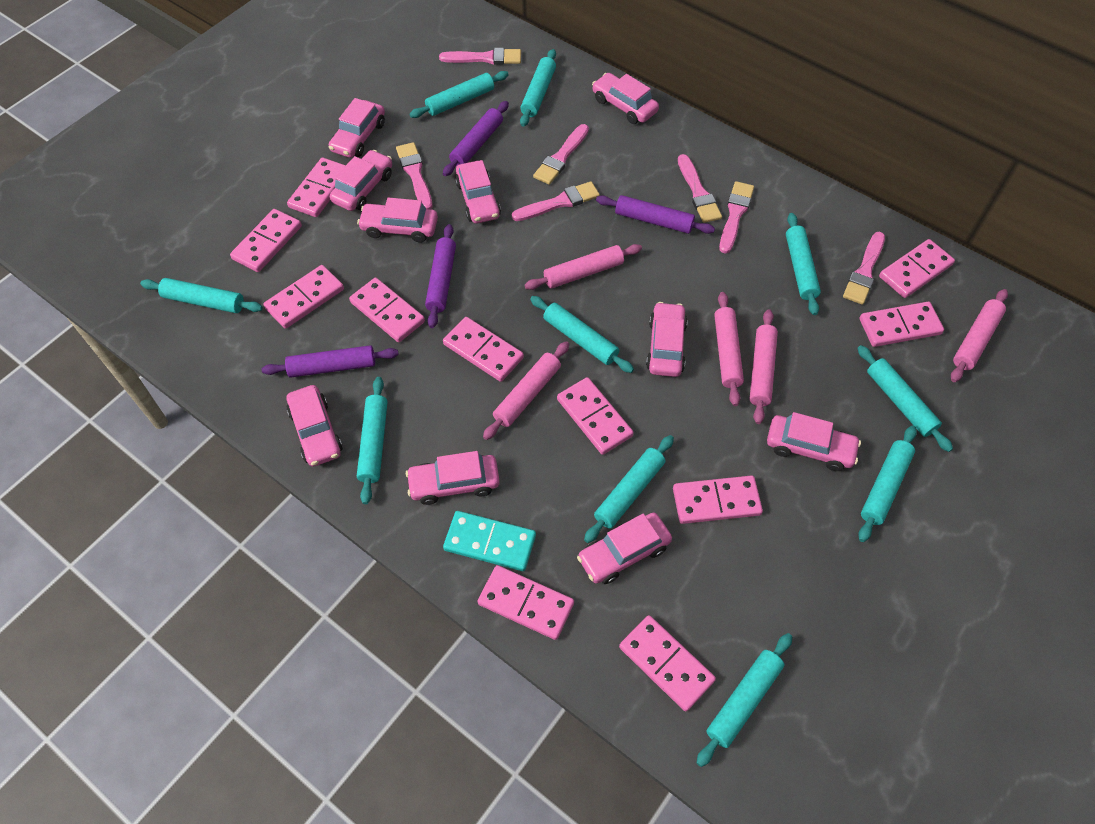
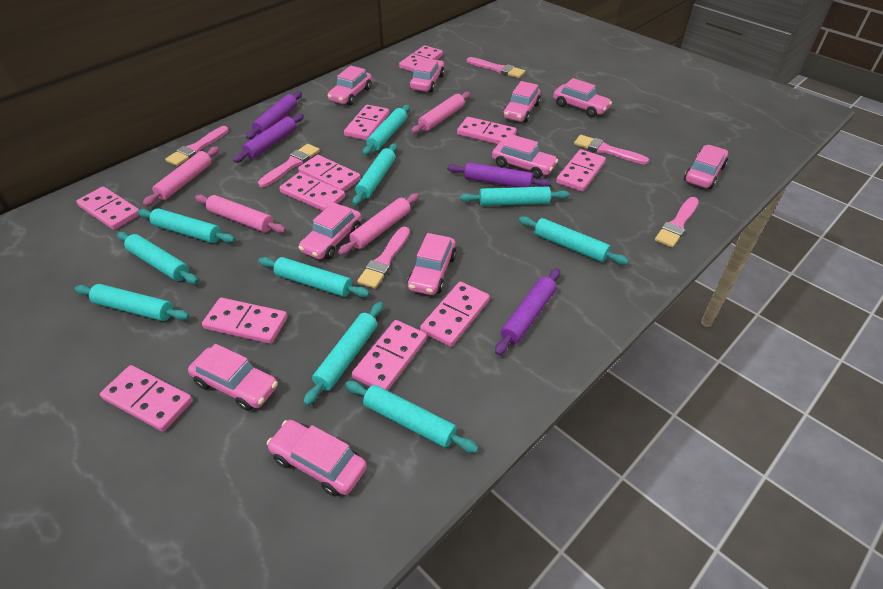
pink brush: [396,142,432,209] [439,48,521,65] [512,181,600,221] [533,124,589,185] [678,154,722,223] [719,181,754,254] [843,232,885,305] = 7 -> [165,126,229,166] [258,144,320,187] [357,227,410,289] [467,57,525,78] [574,135,649,165] [655,197,699,248] = 6
pink rolling pin: [483,341,569,440] [525,244,642,290] [714,292,744,406] [749,309,778,424] [951,289,1008,382] = 5 -> [143,147,219,206] [195,195,286,233] [338,193,419,255] [411,92,470,134] = 4
turquoise domino: [443,511,536,571] = 1 -> none = 0

